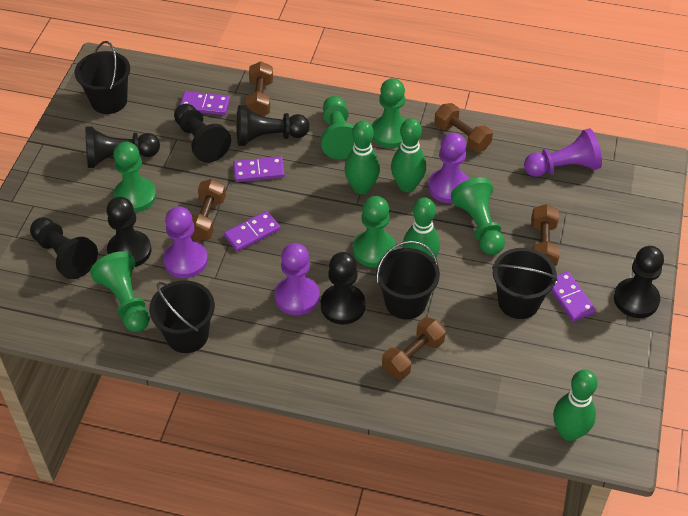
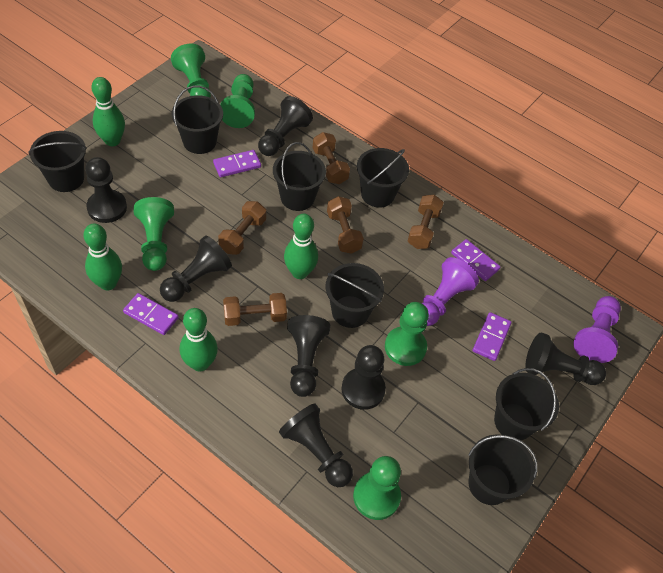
black bucket: [75,41,130,114] [149,280,215,353] [376,241,440,319] [492,248,558,319] = 4 -> [29,131,87,192] [171,86,223,154] [273,142,326,211] [326,263,384,328] [357,148,409,208] [468,434,538,505] [494,368,559,440] = 7
green pawn: [90,251,150,332] [113,142,156,212] [321,96,354,159] [353,196,396,268] [372,78,405,148] [451,177,505,255] = 6 -> [134,197,174,271] [171,44,211,98] [220,74,255,128] [353,456,401,520] [385,302,429,366] = 5
purple pawn: [163,206,208,278] [275,243,320,315] [428,133,469,203] [524,128,602,177] = 4 -> [422,257,479,326] [573,296,621,363] = 2

